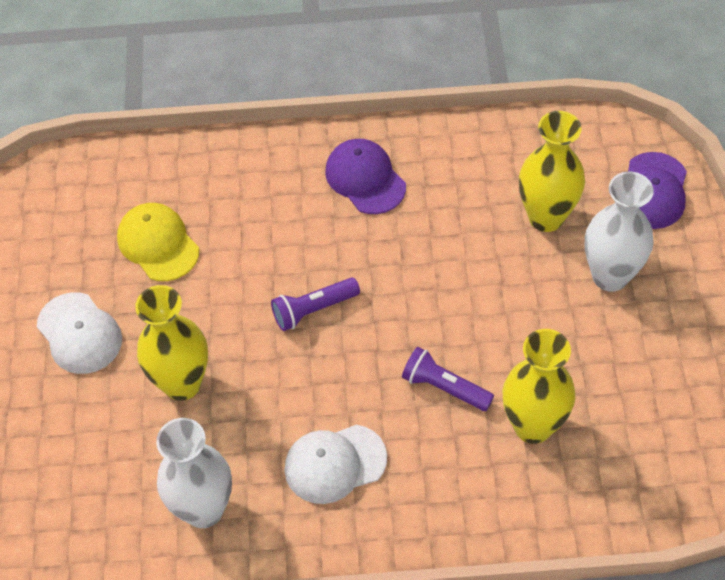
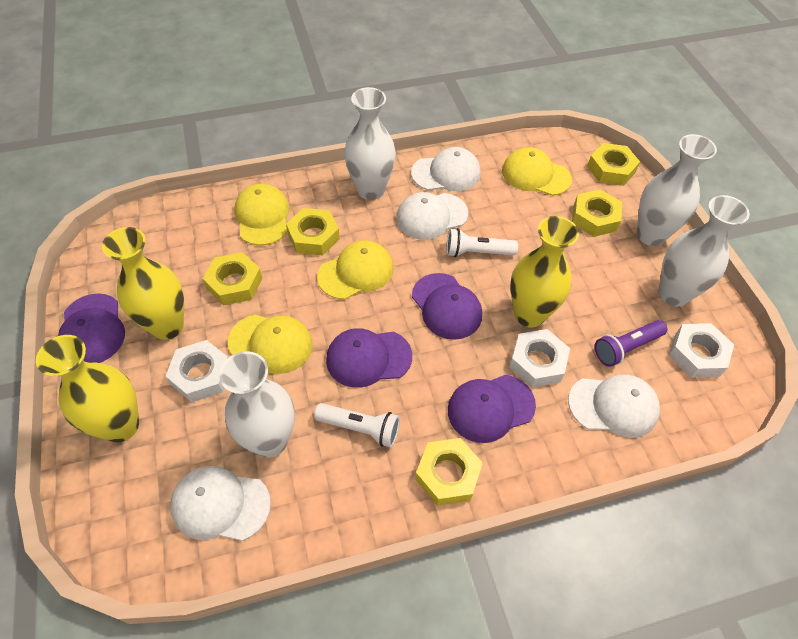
purple cap: [325,139,406,214] [628,152,687,229] = 2 -> [58,293,125,363] [326,328,412,388] [412,273,482,340] [448,375,536,443] = 4
purple flashlight: [271,278,360,331] [402,347,494,411] = 2 -> [595,320,668,367] = 1
white cap: [37,292,122,374] [284,425,387,504] = 2 -> [170,466,271,541] [396,192,468,240] [411,147,481,191] [568,374,660,438] = 4
white flashlight: none = 0 -> [314,403,400,447] [447,228,518,257] = 2
white nut: none = 0 -> [165,340,228,402] [509,329,570,388] [669,323,734,378] = 3
white vase: [156,418,232,528] [585,172,654,292] = 2 -> [219,351,295,458] [344,87,396,200] [637,134,717,246] [659,195,750,306] = 4
yellow cap: [117,203,199,281] = 1 -> [228,315,313,374] [234,184,289,245] [317,240,394,300] [502,147,572,196] = 4
yellow nut: none = 0 -> [203,252,262,305] [286,208,340,255] [415,438,483,506] [572,189,622,237] [587,143,640,186] = 5

